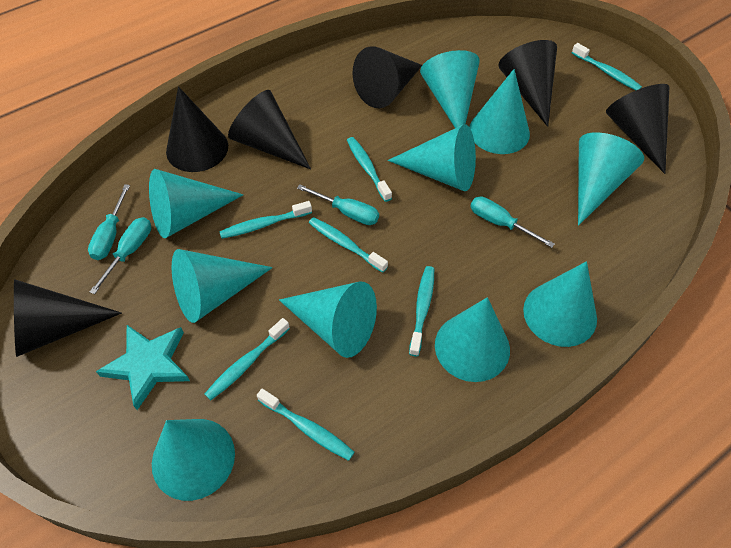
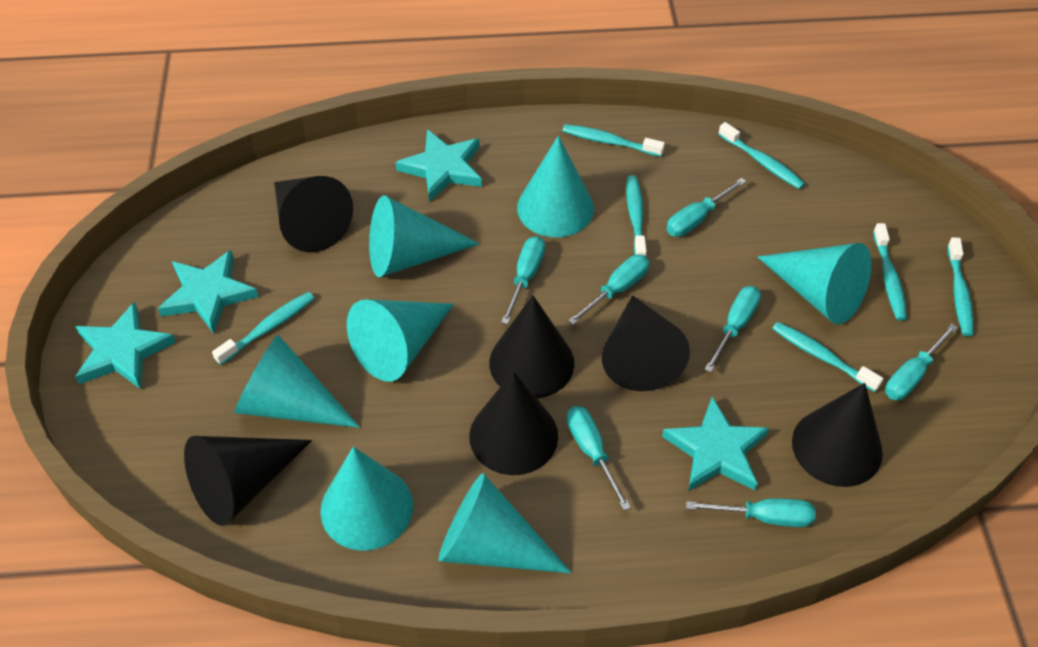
turquoise cone: [149,169,243,238] [152,419,235,501] [172,249,273,323] [279,281,377,358] [388,124,476,191] [420,50,480,128] [435,297,510,382] [469,69,530,154] [523,261,597,347] [578,132,644,226] = 10 -> [234,335,360,428] [320,447,413,550] [347,299,454,381] [369,195,480,277] [439,473,572,573] [517,136,594,237] [757,243,871,324] = 7
turquoise screwdriver: [88,184,130,260] [90,217,151,294] [297,184,379,225] [470,197,555,248] = 4 -> [501,236,545,324] [566,406,631,511] [568,255,649,325] [666,178,746,237] [686,498,815,527] [705,286,761,372] [885,324,958,400] = 7
turquoise star: [96,325,190,410] = 1 -> [75,302,176,389] [158,250,259,334] [395,129,482,202] [662,397,769,491] = 4

